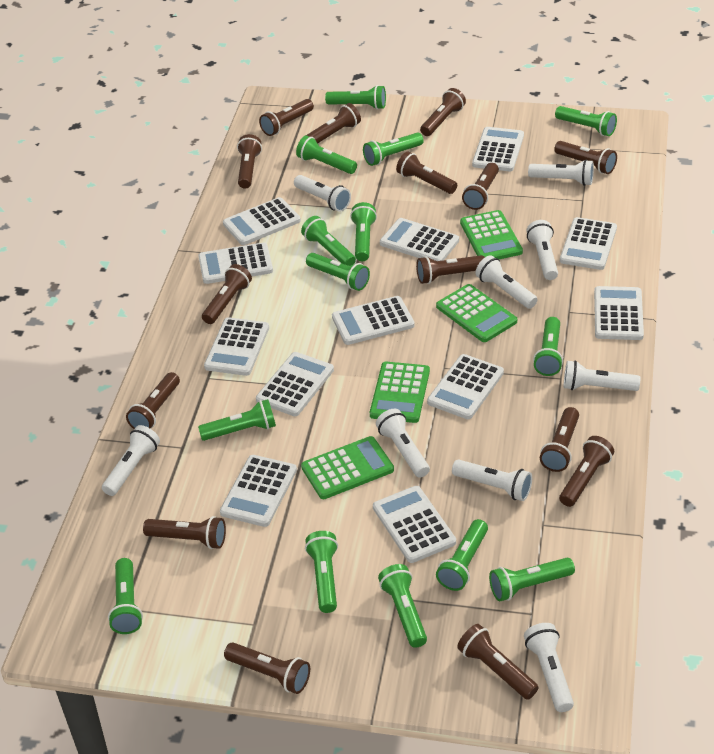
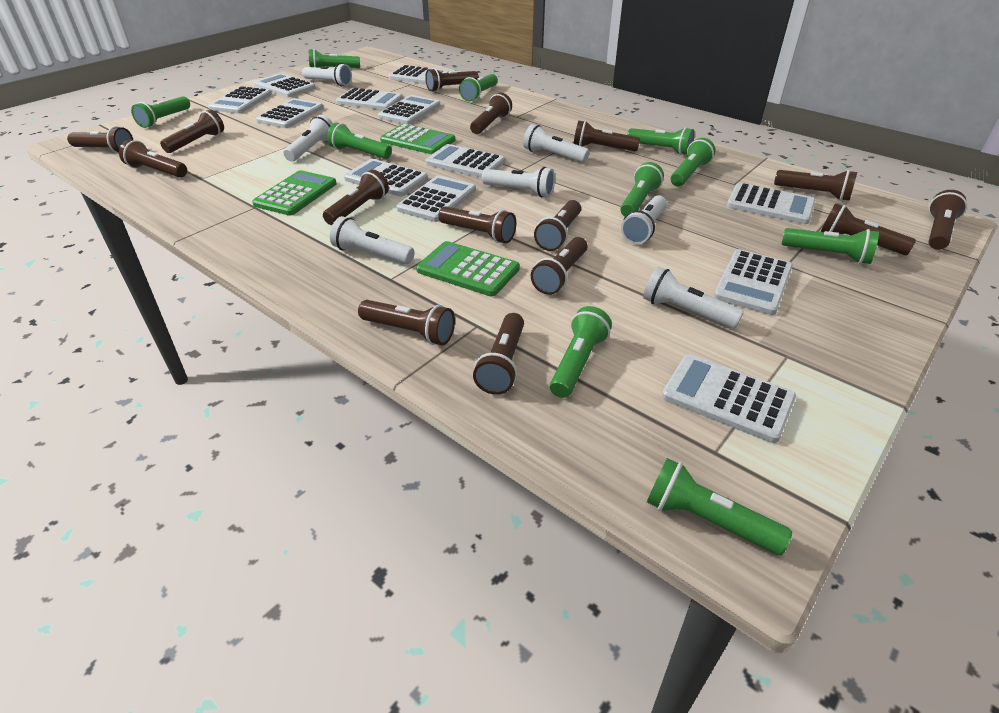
green calculator: [301,436,394,499] [370,361,430,423] [436,284,517,342] [460,210,523,259] = 4 -> [252,170,337,216] [380,124,455,154] [416,241,520,296] = 3
green flashlight: [108,558,143,634] [198,399,276,441] [296,135,357,174] [301,216,356,266] [305,531,338,613] [306,253,370,291] [325,85,386,110] [350,202,377,261] [363,133,424,166] [378,564,427,648] [436,519,488,591] [489,558,575,601] [533,317,563,376] [555,106,617,136] = 14 -> [131,96,190,128] [309,49,360,68] [327,123,392,159] [459,74,498,101] [550,306,612,398] [620,162,664,216] [627,127,695,155] [647,458,792,555] [671,138,715,187] [782,228,879,264] = 10
white flashlight: [102,425,160,496] [294,175,351,212] [376,409,430,478] [452,460,532,501] [475,255,538,309] [524,623,574,712] [526,220,558,280] [528,160,594,186] [564,360,640,391] = 9 -> [283,115,333,162] [302,63,352,86] [330,216,414,264] [482,167,555,197] [523,124,589,163] [621,195,667,244] [643,267,744,328] = 7

